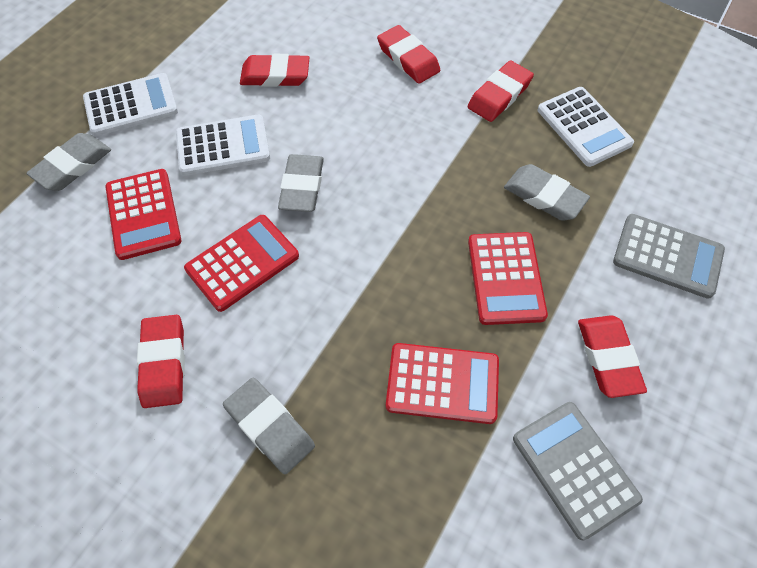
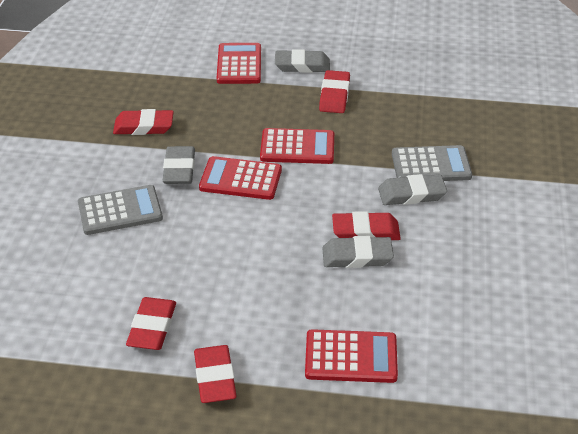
white calculator: [83,73,178,136] [176,115,270,176] [538,87,634,167] = 3 -> none = 0

